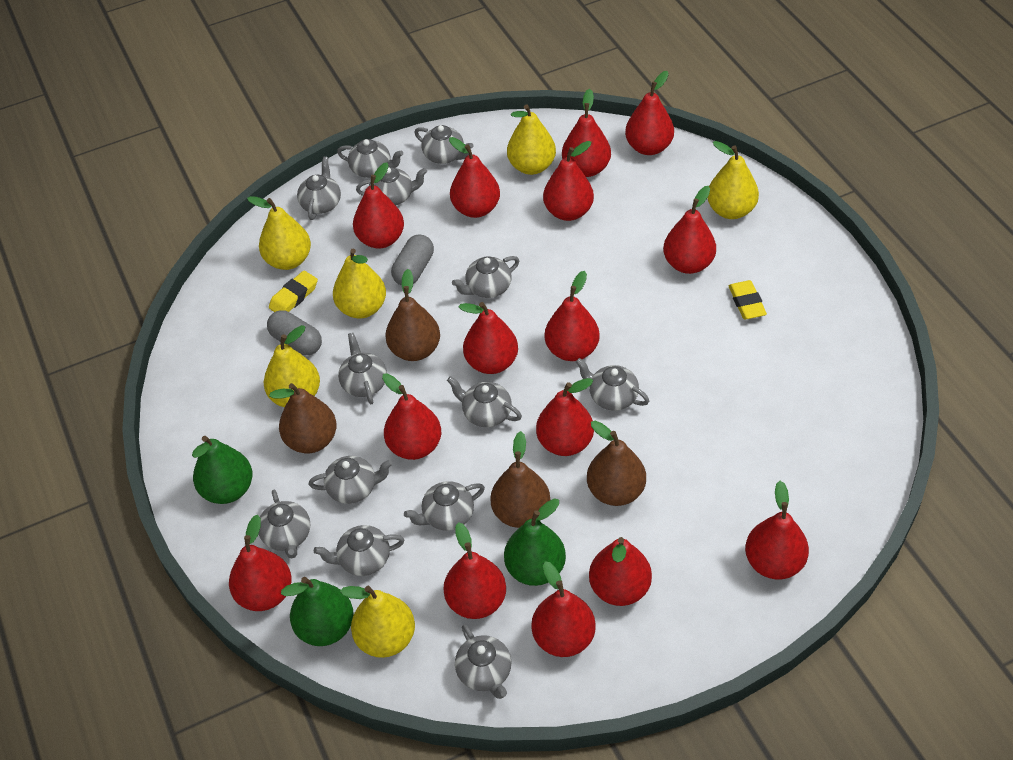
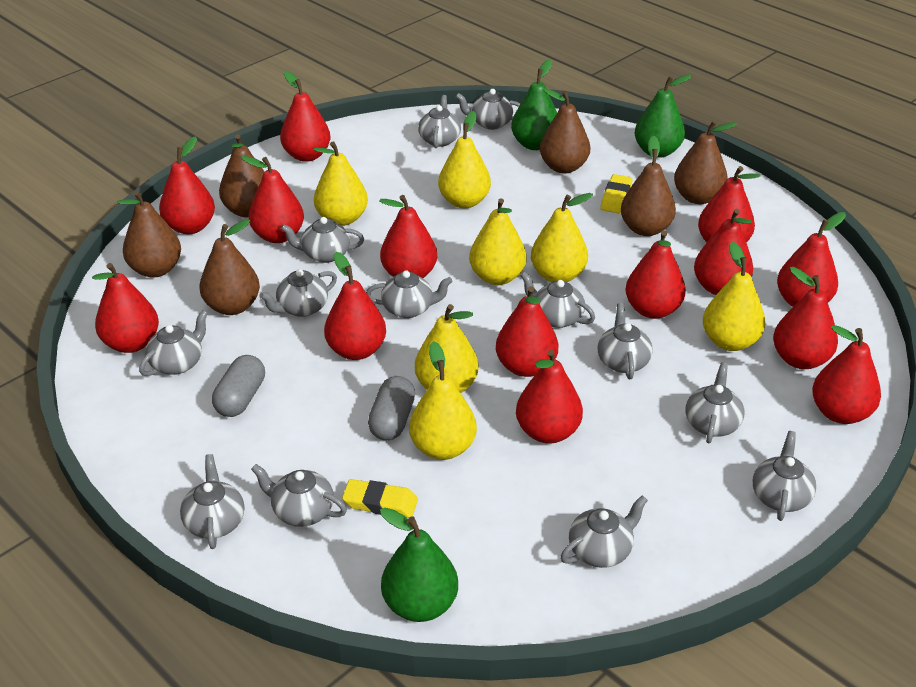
brown pear: [269,383,337,453] [385,269,440,361] [490,431,550,528] [587,421,646,506] = 4 -> [117,191,181,278] [200,219,260,315] [219,134,264,218] [540,88,590,173] [621,136,676,236] [674,121,737,204] = 6
red pear: [229,515,292,611] [353,163,404,249] [382,373,441,460] [443,522,506,619] [449,137,500,218] [458,302,518,374] [531,561,596,657] [536,378,594,456] [543,141,594,221] [545,271,600,361] [562,89,611,177] [589,537,652,606] [625,71,674,155] [663,186,716,274] [745,481,809,579] = 15 -> [92,263,159,353] [159,136,215,234] [241,156,304,243] [280,71,331,162] [324,252,386,360] [379,195,437,278] [496,286,558,377] [516,350,583,444] [626,231,686,319] [694,209,753,295] [698,166,760,243] [773,267,838,369] [777,212,846,307] [812,325,881,424] = 14
yellow pear: [247,196,311,270] [264,325,320,407] [333,249,386,318] [340,586,415,658] [507,104,556,175] [707,141,759,219] = 6 -> [314,141,368,226] [409,341,477,460] [415,304,479,393] [438,111,491,208] [469,198,527,285] [531,193,593,282] [703,241,766,351] = 7

